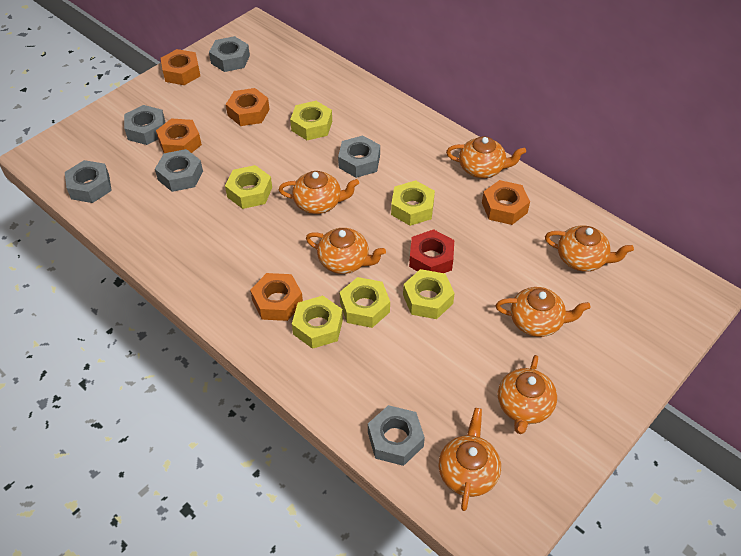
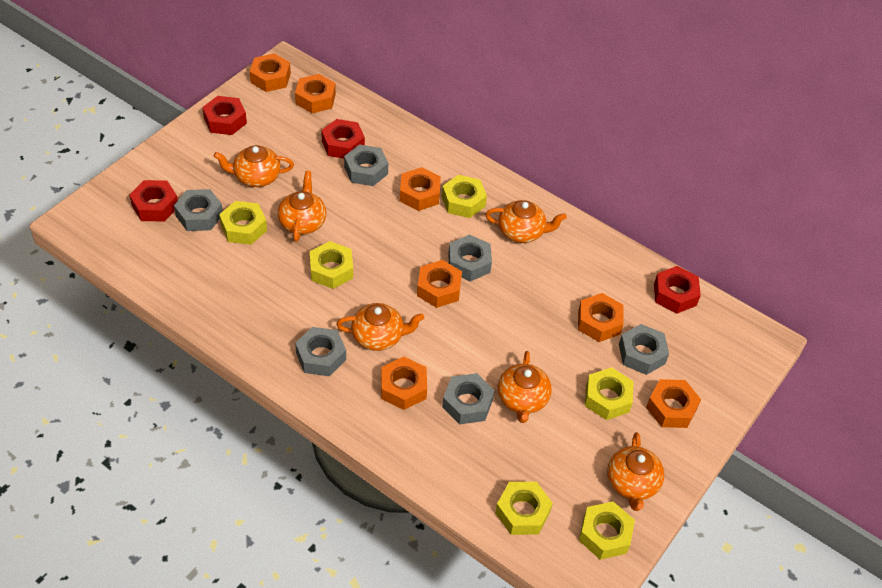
orange nut: [156,118,202,153] [161,49,200,85] [226,88,270,126] [250,273,303,321] [482,180,530,225] = 5 -> [250,53,291,92] [295,74,336,113] [381,357,427,410] [400,167,441,211] [417,260,462,308] [578,293,624,342] [646,379,701,428] = 7
orange teapot: [279,171,359,214] [306,228,386,274] [439,408,501,511] [446,137,526,178] [496,287,591,337] [498,355,557,434] [545,225,634,272] = 7 -> [214,145,294,187] [278,171,327,242] [336,303,424,351] [485,200,567,243] [498,351,552,423] [607,432,664,511] = 6
red nut: [409,229,454,273] = 1 -> [129,180,178,221] [202,96,247,135] [321,119,365,159] [654,266,701,314] = 4

